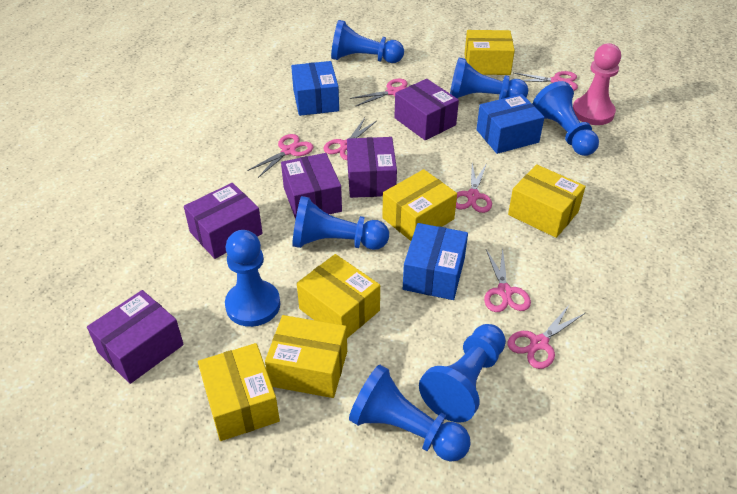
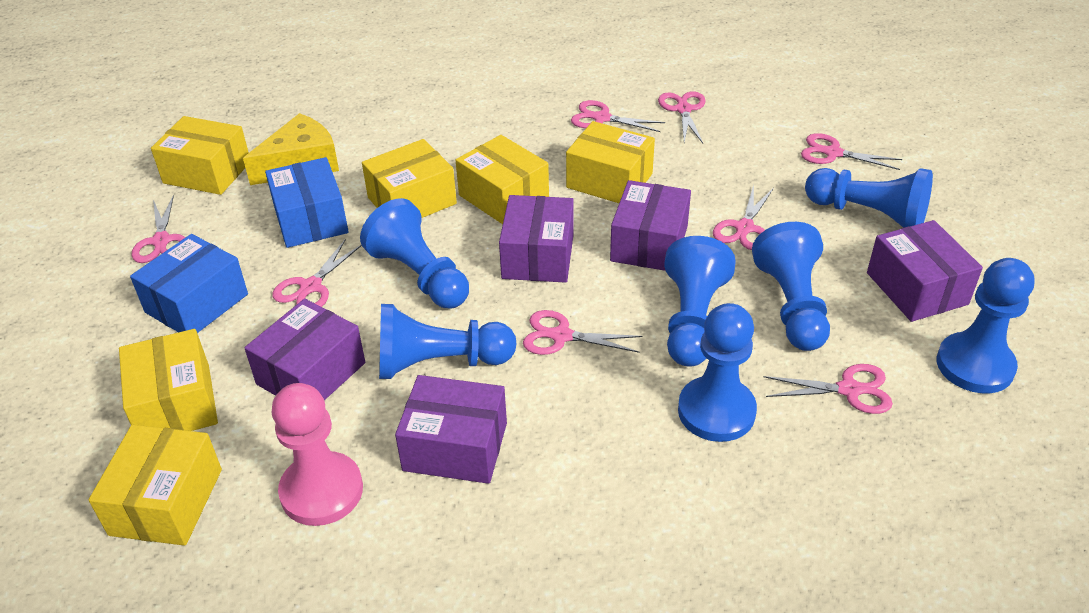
blue box: [291,61,339,116] [403,223,468,300] [476,94,545,154] = 3 -> [130,234,248,333] [265,157,349,248] = 2
pink scissors: [247,134,313,178] [323,118,377,160] [350,79,407,107] [456,163,492,213] [484,248,531,312] [508,304,585,369] [514,71,578,91] = 7 -> [132,195,185,263] [272,239,362,307] [523,310,642,355] [571,100,665,132] [658,91,706,143] [713,185,774,250] [763,364,893,414] [801,133,902,170] = 8
yellow cheese: none = 0 -> [243,113,339,185] = 1

